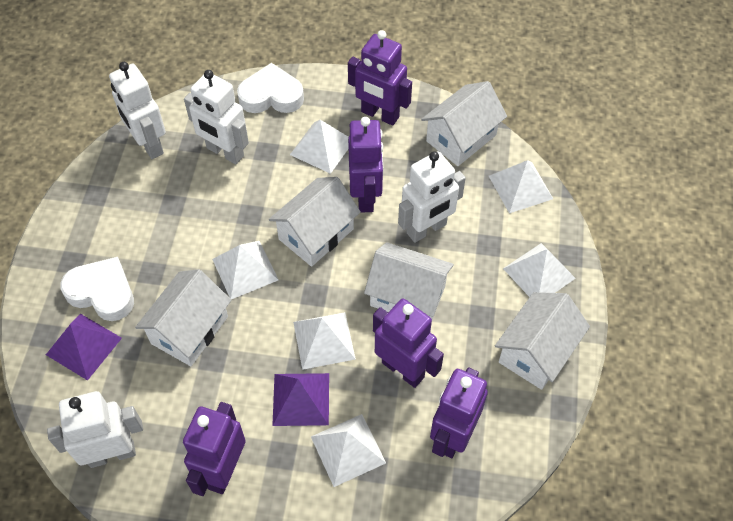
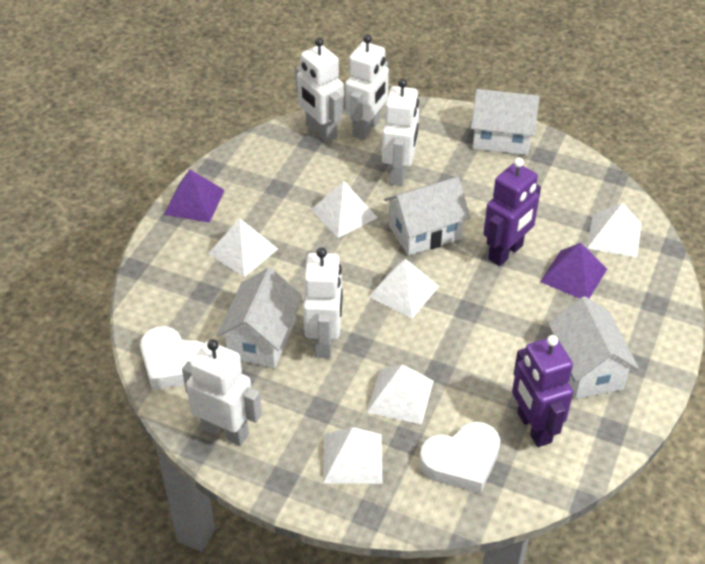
purple robot: [183,402,246,496] [348,30,412,126] [348,117,383,213] [373,299,444,388] [430,367,488,458] = 5 -> [483,158,541,266] [512,335,573,447] = 2
white house: [135,269,232,366] [269,177,361,267] [364,242,454,319] [421,81,507,166] [495,292,590,390] = 5 -> [216,268,302,368] [384,177,471,256] [471,89,540,155] [548,296,639,399] = 4
white robot: [47,391,143,468] [109,62,166,159] [184,70,249,164] [398,151,466,243] = 4 -> [182,339,262,446] [295,38,344,143] [303,247,343,358] [345,34,389,140] [382,79,419,186] = 5

